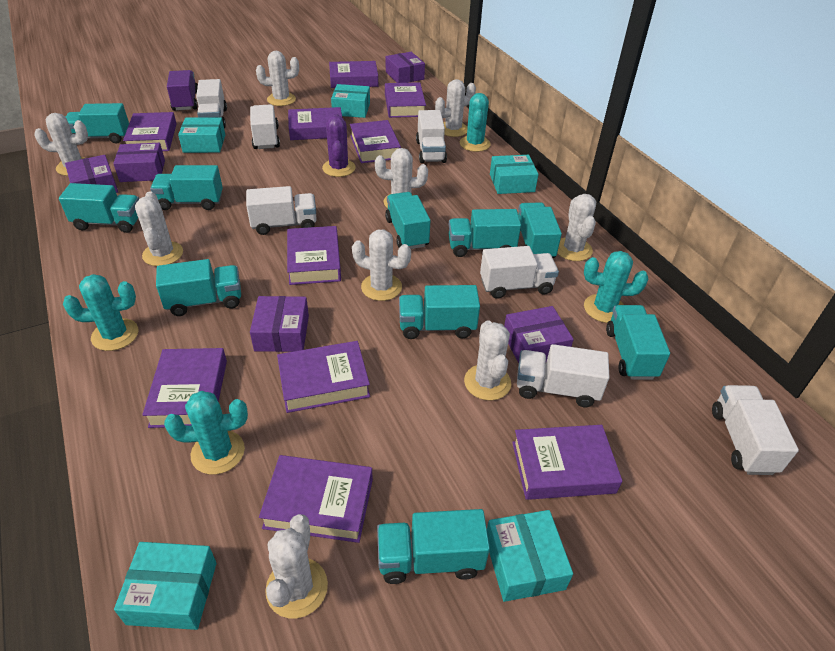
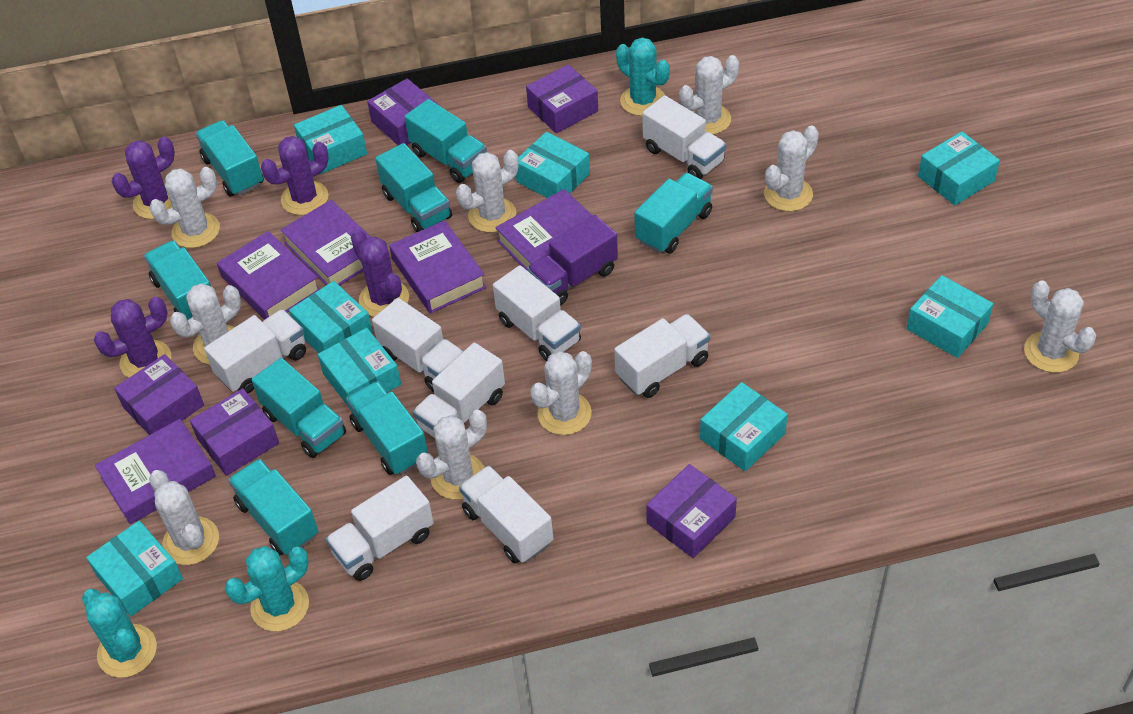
purple book: [123,112,177,151] [142,348,227,428] [259,455,373,543] [277,341,370,413] [287,226,341,285] [288,107,342,140] [329,61,378,88] [350,120,401,163] [385,82,426,118] [512,425,622,500] = 10 -> [95,419,216,524] [217,231,320,320] [281,200,371,286] [389,220,486,314] [495,189,593,270] = 5
purple cactus: [322,113,356,177] = 1 -> [94,297,171,378] [112,137,175,219] [261,136,329,215] [351,230,409,317] = 4
turquoise box: [114,542,217,630] [178,117,225,153] [331,84,370,118] [487,510,573,602] [490,155,539,194] = 5 -> [86,521,183,617] [289,281,373,353] [294,105,367,174] [318,328,401,410] [516,132,590,198] [700,382,788,471] [906,275,993,358] [918,131,1000,206] = 8
turquoise cactus: [63,274,138,351] [164,391,248,474] [460,93,491,152] [584,251,648,323] = 4 -> [82,589,157,678] [225,546,309,631] [616,38,670,116] = 3
turquoise truck: [59,183,139,233] [66,103,129,144] [150,165,223,210] [156,259,241,316] [377,509,490,584] [385,192,430,249] [399,285,480,339] [449,209,521,257] [518,202,562,258] [606,305,670,380] = 10 -> [144,240,211,320] [196,120,264,196] [228,459,318,555] [252,358,346,458] [346,381,428,475] [375,143,452,232] [405,99,487,183] [634,173,713,254] = 8
white truck: [196,79,227,128] [246,186,317,235] [250,104,280,149] [416,110,447,163] [480,246,559,299] [517,344,610,407] [712,385,799,475] = 7 -> [204,309,306,393] [326,476,434,581] [372,298,464,392] [413,343,505,438] [459,465,553,563] [493,265,581,361] [614,314,710,398] [642,95,726,179] = 8

